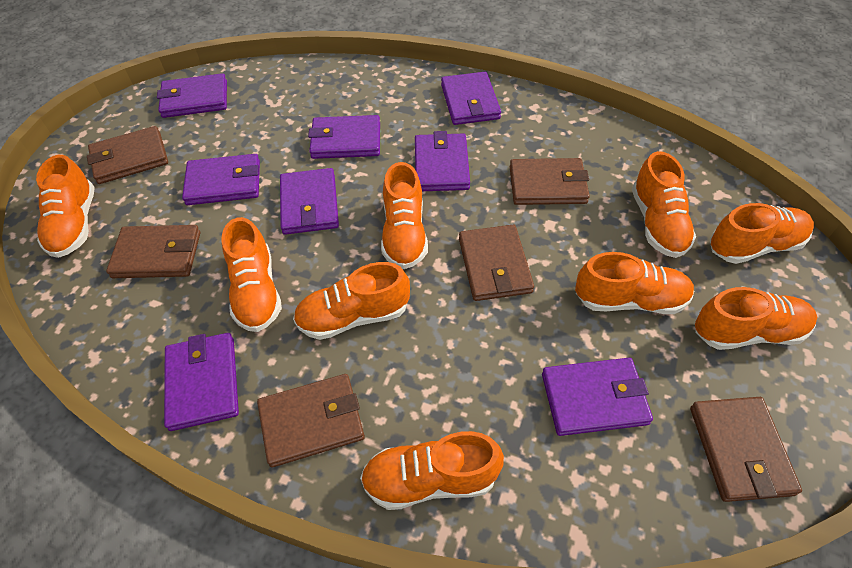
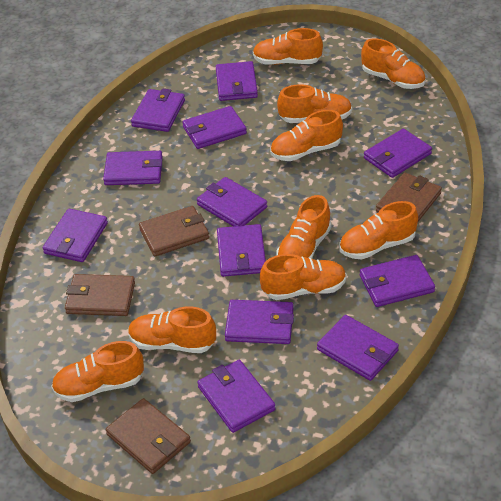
brown wallet: [87,126,168,184] [106,225,200,278] [257,374,365,467] [459,225,534,301] [510,158,590,205] [690,397,802,502] = 6 -> [65,274,135,316] [106,398,191,474] [139,206,209,257] [376,173,442,222] = 4
purple wallet: [157,73,227,118] [164,333,239,431] [182,154,260,205] [280,168,339,235] [308,115,380,159] [415,131,470,191] [441,72,501,125] [542,358,653,436] = 8 -> [43,209,108,262] [103,151,163,185] [131,88,185,132] [182,106,247,149] [197,177,267,226] [197,360,276,433] [216,61,258,101] [217,224,266,277] [225,300,294,344] [317,315,399,381] [360,255,435,307] [364,128,432,178] = 12

